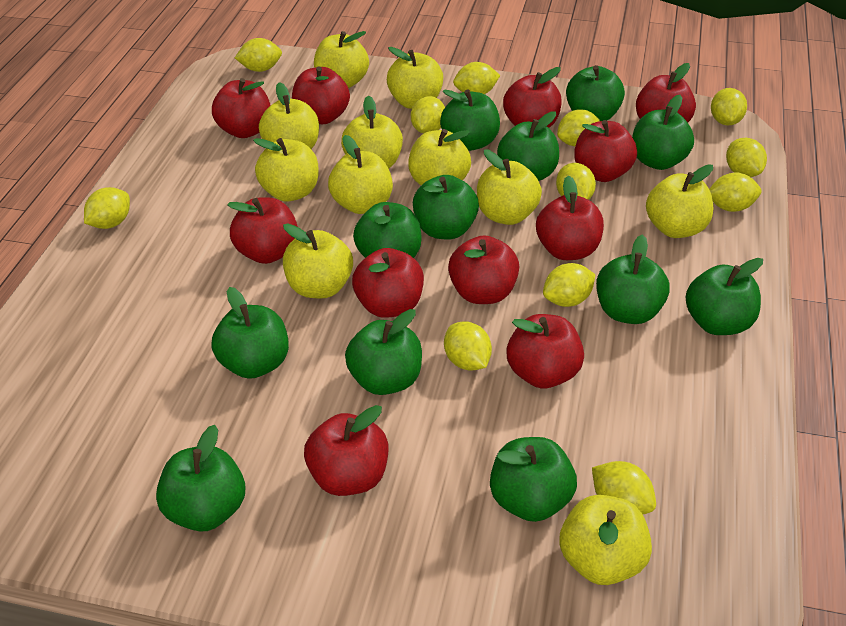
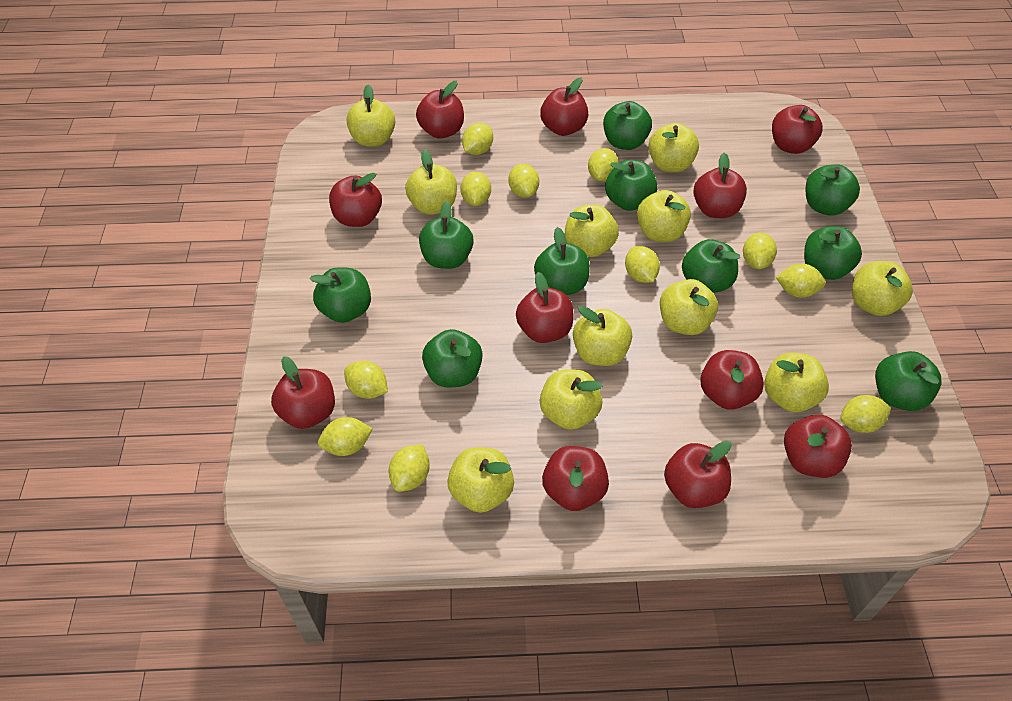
green apple: [156,425,245,532] [211,287,289,379] [345,309,422,395] [353,202,422,258] [413,175,479,240] [440,89,500,151] [490,437,577,522] [497,112,559,181] [566,65,625,121] [596,234,670,324] [632,95,694,170] [686,258,763,335] = 12 -> [310,267,371,323] [419,201,474,269] [422,329,483,388] [534,227,590,295] [603,101,652,150] [605,160,657,211] [682,239,740,293] [804,226,862,280] [806,164,860,216] [875,351,942,411] = 10
yellow lemon: [84,187,130,229] [235,38,282,72] [411,96,445,134] [444,322,492,371] [453,62,500,94] [543,263,596,307] [556,163,596,200] [557,109,600,146] [592,461,656,514] [709,173,761,212] [711,88,747,126] [726,138,767,177] = 12 -> [318,417,373,456] [344,361,388,399] [389,444,430,492] [460,172,491,206] [462,123,493,155] [509,164,539,198] [588,148,619,181] [625,246,660,283] [743,233,777,269] [776,264,826,298] [840,395,891,433] = 11

